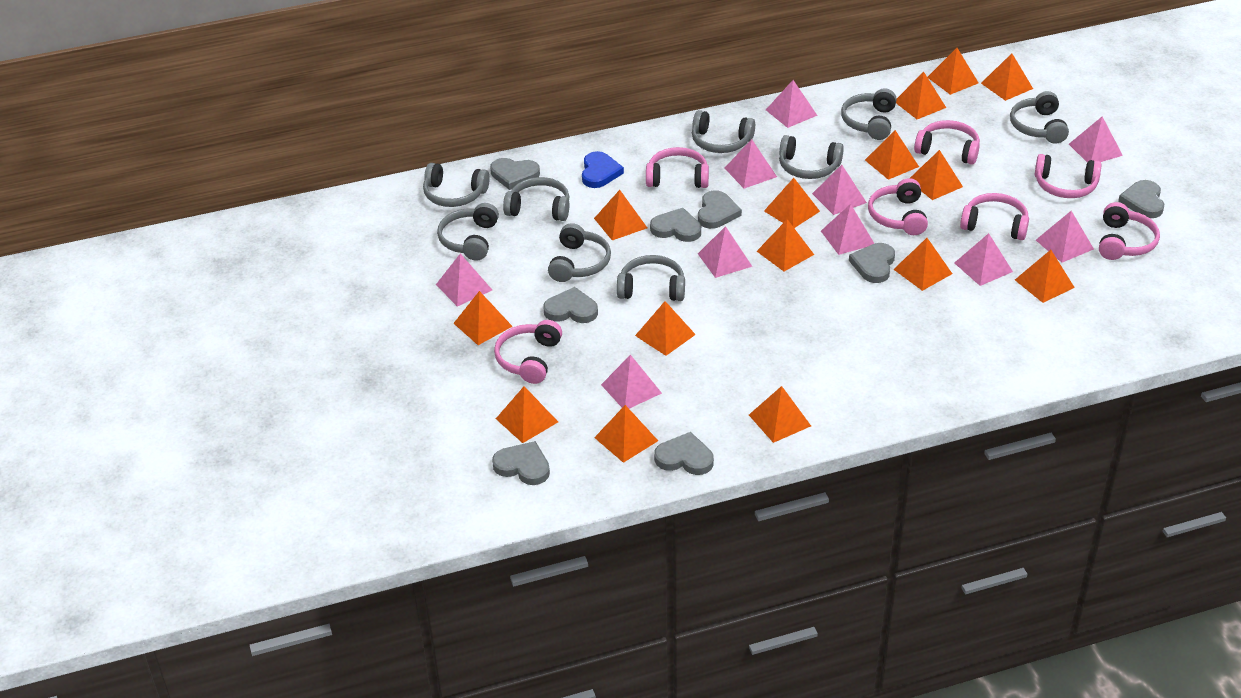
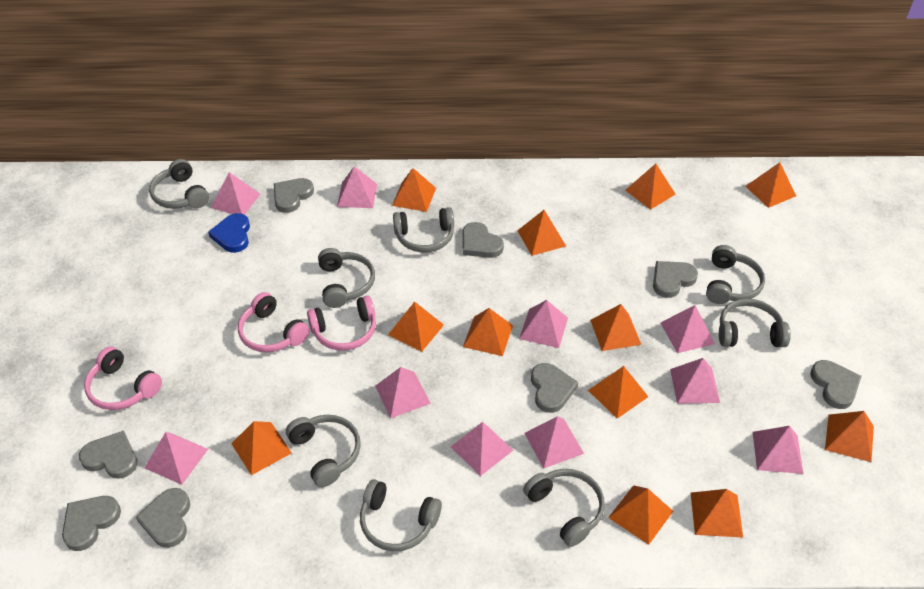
grey headphones: [423,163,490,207] [437,203,499,261] [503,177,570,221] [548,223,611,282] [617,255,685,301] [692,110,755,153] [779,135,844,179] [841,88,897,140] [1010,91,1069,144] = 9 -> [149,159,209,209] [286,415,361,487] [318,248,375,308] [360,479,442,551] [393,207,454,252] [523,469,605,547] [706,245,765,304] [719,298,791,347] = 8
orange pyramid: [453,291,513,345] [496,386,558,443] [594,190,647,240] [594,405,658,463] [635,301,696,356] [749,386,811,443] [757,219,814,271] [764,178,820,228] [865,130,919,180] [893,238,952,291] [896,72,946,119] [910,150,963,200] [928,48,979,95] [981,53,1033,101] [1015,250,1075,303] = 15 -> [231,421,292,475] [388,301,444,352] [392,168,436,212] [463,308,513,356] [517,210,566,256] [588,366,648,419] [590,304,642,351] [608,485,673,545] [625,164,676,210] [691,489,743,538] [745,162,796,208] [825,411,874,462] = 12
pink headphones: [494,320,562,384] [646,147,709,188] [868,178,928,235] [914,120,980,165] [960,193,1029,240] [1035,154,1101,198] [1099,202,1160,260] = 7 -> [84,347,162,410] [238,292,309,352] [307,296,376,351] = 3

